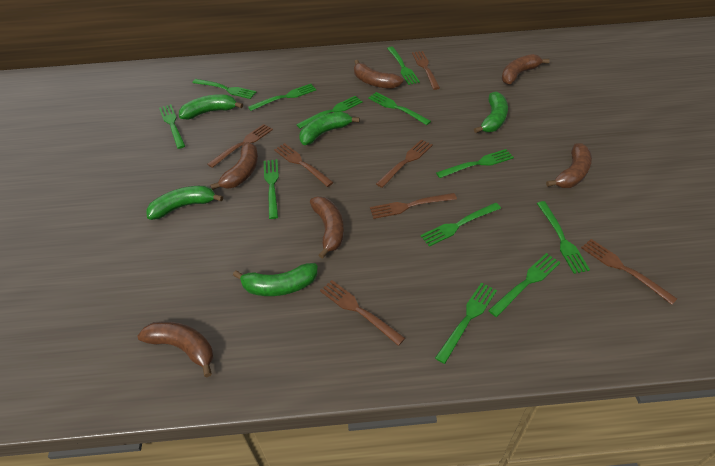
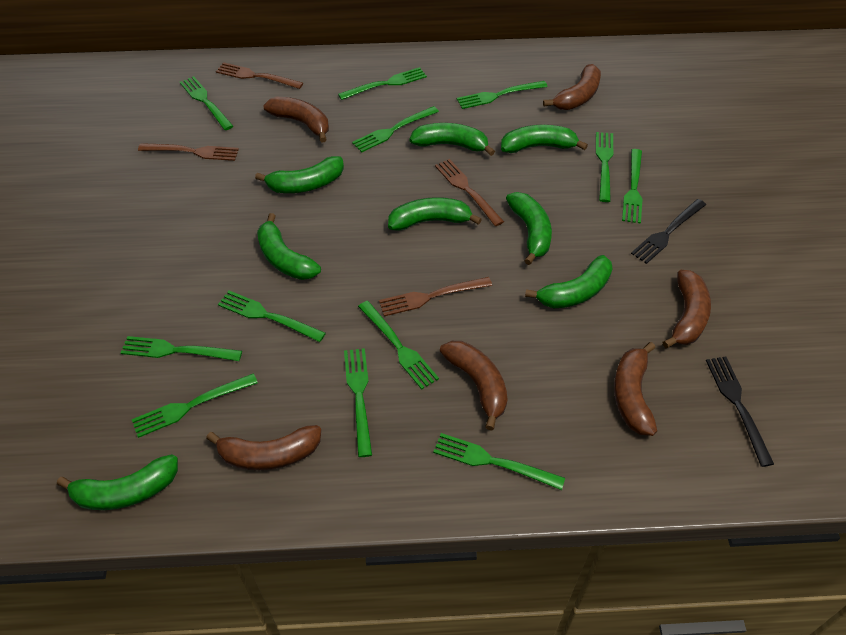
black fork: none = 0 -> [631,199,706,264] [706,356,774,467] = 2
brown fork: [208,124,273,168] [274,143,334,187] [320,280,405,346] [370,193,457,219] [376,139,433,188] [412,51,440,90] [581,239,677,305] = 7 -> [138,143,239,161] [216,62,303,89] [379,277,492,316] [435,159,504,226] = 4
green banana: [146,186,223,220] [179,94,243,119] [233,263,318,296] [299,112,360,145] [474,92,508,133] = 5 -> [57,454,178,510] [255,156,344,193] [257,213,321,280] [388,197,482,231] [409,123,495,156] [501,125,588,153] [506,192,552,265] [525,255,613,308] = 8

